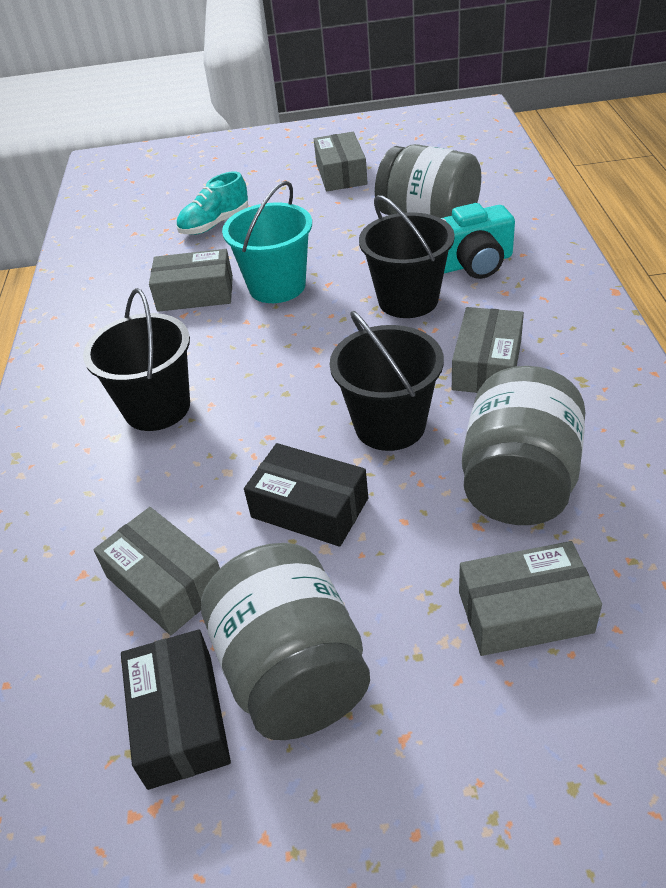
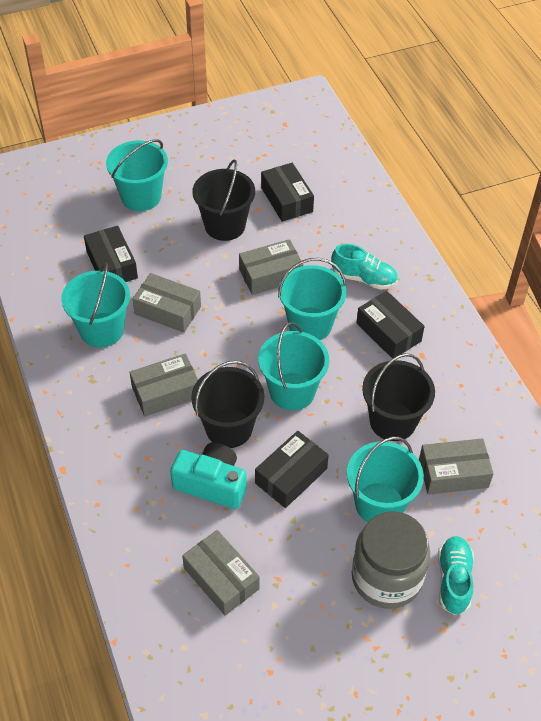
black box: [121,629,231,790] [244,443,368,547] = 2 -> [84,226,138,282] [255,431,329,508] [261,163,314,222] [356,291,425,359] = 4
grey jar: [201,543,370,740] [375,144,481,218] [462,366,585,525] = 3 -> [352,511,430,609] = 1
turquoise bucket: [222,181,312,303] = 1 -> [61,263,130,348] [106,139,168,211] [258,322,329,411] [278,258,347,340] [347,437,424,522] = 5
turquoise shoe: [176,172,248,235] = 1 -> [331,244,398,290] [438,536,474,615] = 2

